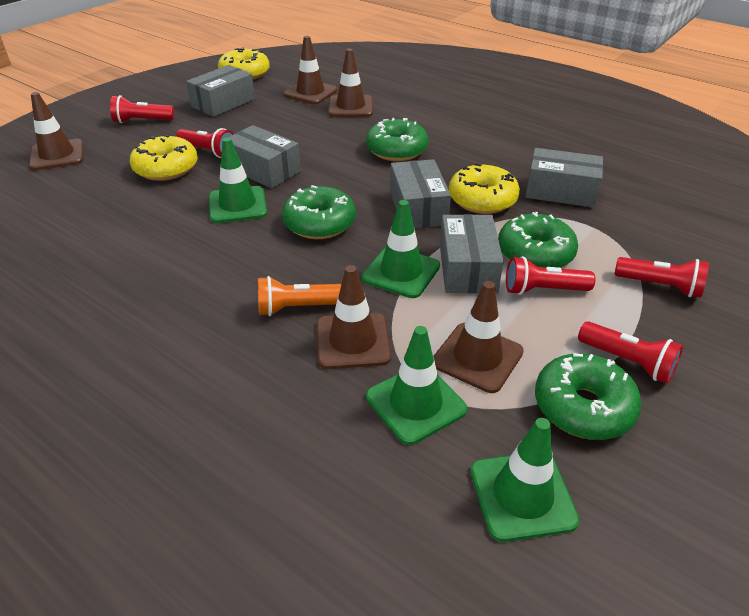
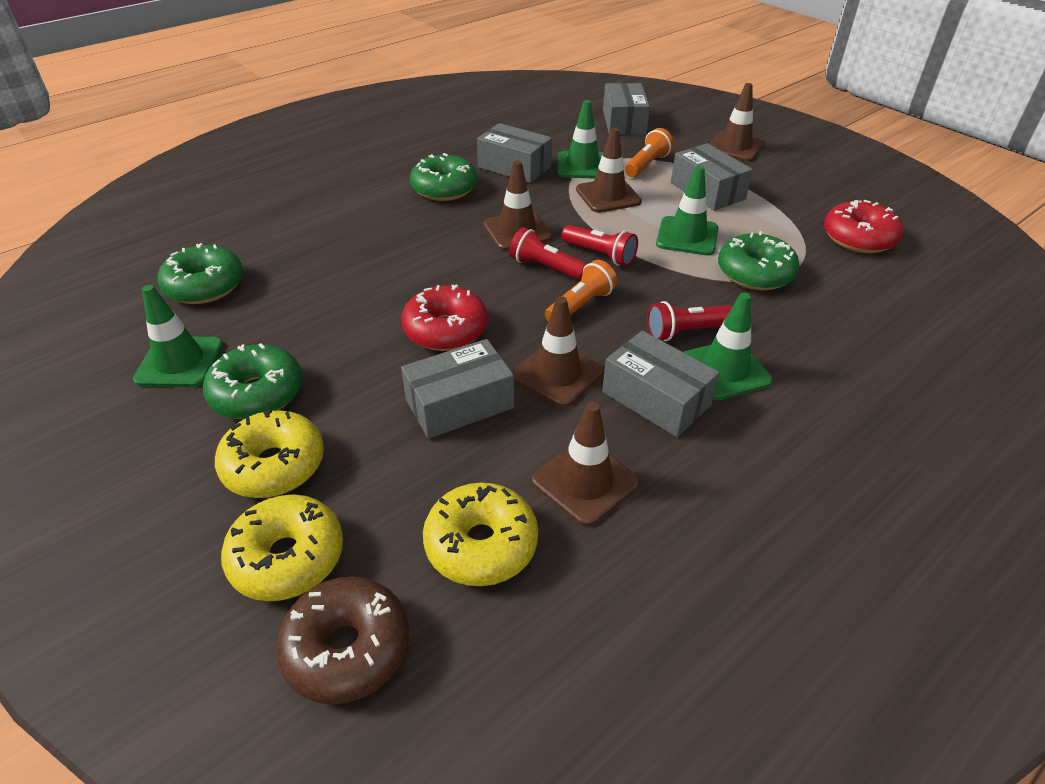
brown donut: none = 0 -> [276,576,409,704] = 1
orange flashlight: [258,276,341,316] = 1 -> [545,260,617,322] [625,128,674,177] = 2
red donut: none = 0 -> [401,285,488,351] [824,200,903,253] = 2
red flashlight: [110,95,174,123] [176,128,234,158] [506,256,595,295] [578,321,683,384] [615,257,709,298] = 5 -> [509,227,587,280] [562,225,638,266] [647,301,732,341] = 3

